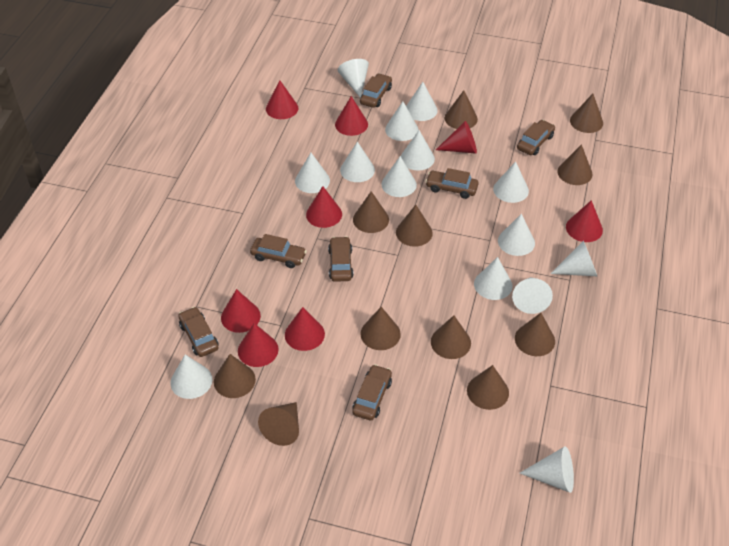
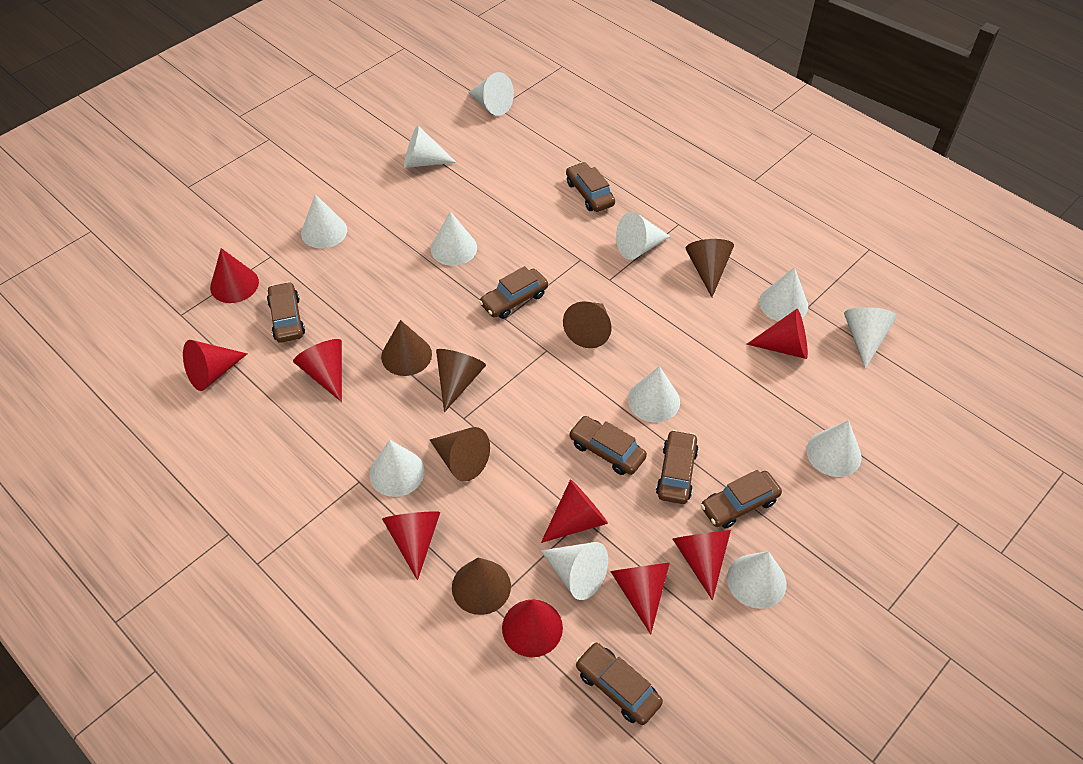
brown cone: [214,354,256,398] [258,402,299,446] [353,191,389,233] [360,307,401,350] [396,205,433,247] [431,315,471,359] [445,90,478,129] [467,365,509,410] [515,313,555,356] [557,144,593,185] [570,94,603,133] = 11 -> [381,320,432,376] [430,427,490,481] [436,349,486,412] [452,557,511,615] [563,301,611,348] [686,239,734,297] = 6
red cone: [221,289,261,333] [238,323,279,367] [266,80,298,119] [285,307,325,351] [306,186,342,228] [335,96,368,136] [436,121,477,154] [566,200,603,242] = 8 -> [183,340,248,391] [210,248,259,303] [293,339,342,402] [382,511,440,580] [502,600,563,657] [541,479,608,543] [610,563,670,634] [673,530,731,600] [746,309,808,359] = 9
white cone: [170,354,212,399] [295,153,330,193] [338,59,369,97] [340,142,375,182] [382,156,417,197] [385,102,419,141] [401,130,435,170] [406,82,438,121] [474,257,513,300] [493,161,529,203] [498,214,535,256] [512,277,553,314] [520,446,574,493] [550,241,598,277] = 14 -> [301,194,347,248] [369,440,424,497] [404,125,457,168] [431,211,477,266] [468,72,514,116] [541,542,608,600] [616,212,670,260] [628,366,680,422] [727,551,786,609] [759,267,808,321] [806,420,861,477] [844,307,897,369] = 12

